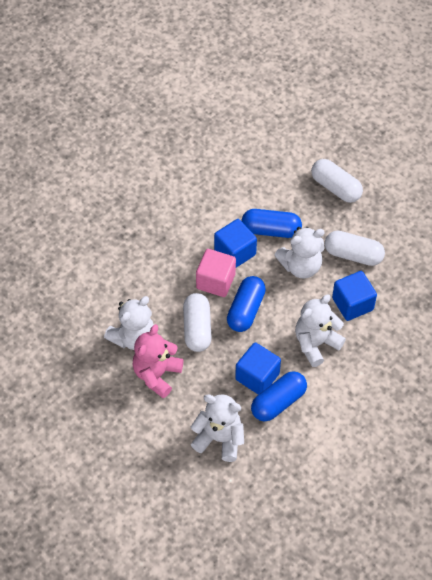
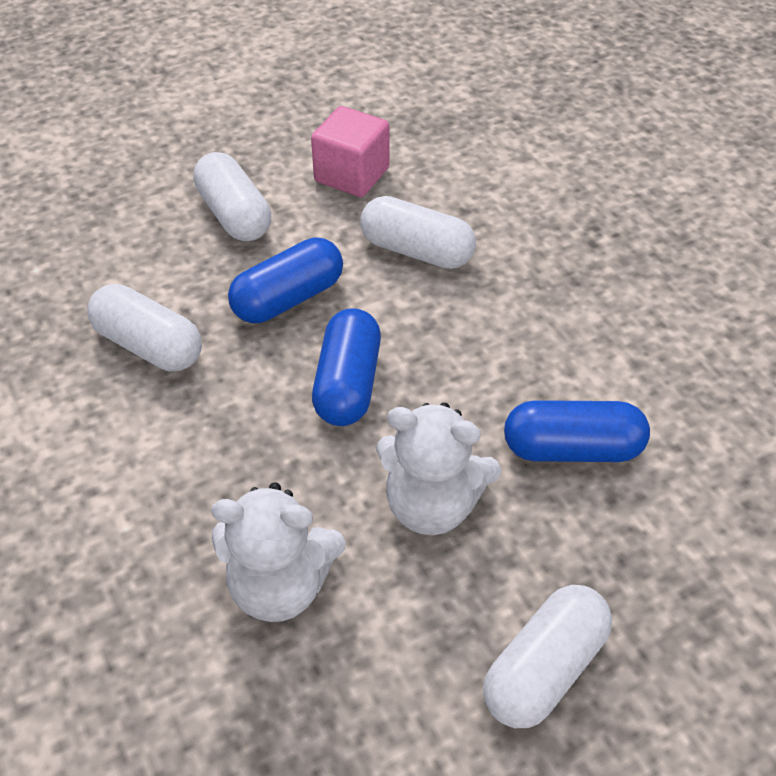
blue cube: [214,219,257,268] [235,342,281,395] [332,271,377,321] = 3 -> none = 0
pink teddy bear: [133,324,184,398] = 1 -> none = 0
white capsule: [183,293,212,352] [311,159,363,203] [325,231,385,266] = 3 -> [87,284,202,371] [193,152,271,241] [361,196,476,269] [483,585,612,728] = 4
white teddy bear: [104,296,154,350] [191,394,244,462] [274,227,325,279] [295,294,346,367] = 4 -> [211,482,345,622] [376,403,501,535] = 2

